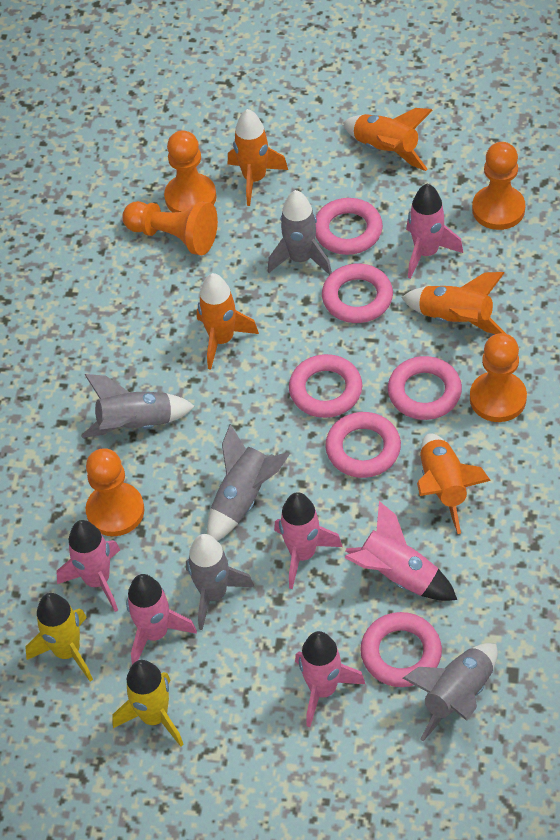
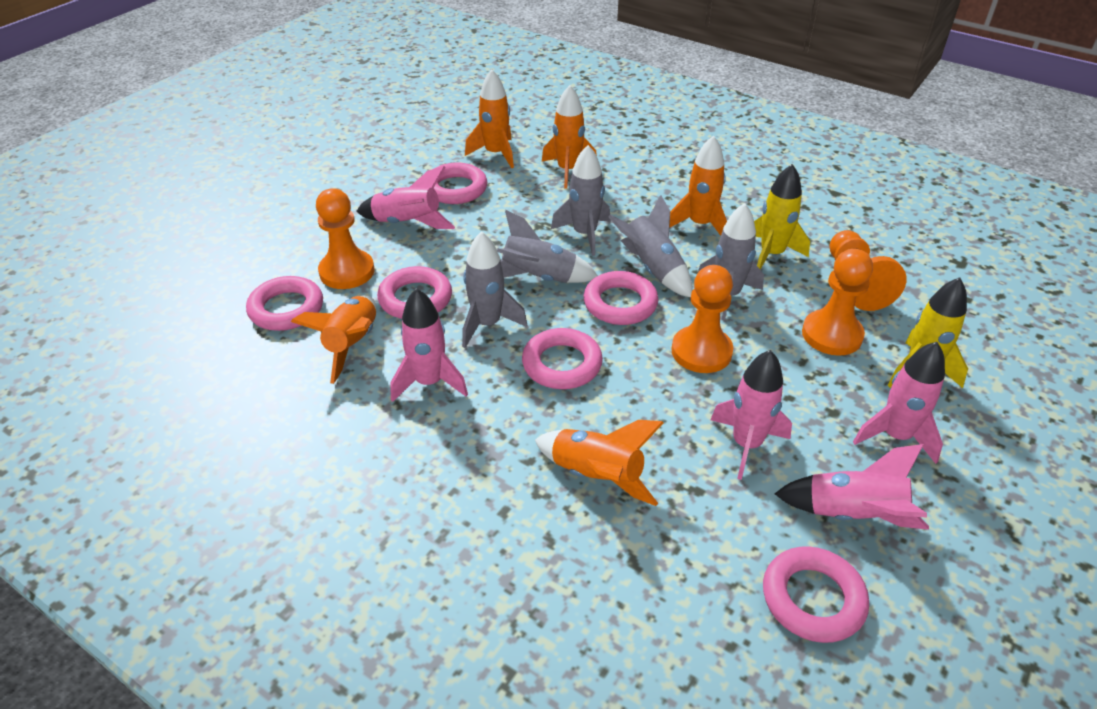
orange pawn: [86,448,144,536] [122,201,218,255] [164,130,216,212] [470,333,527,422] [472,142,525,230] = 5 -> [316,188,374,289] [672,265,733,373] [802,249,873,356] [830,230,907,311] = 4
pink rocket: [57,520,120,612] [126,574,197,665] [274,492,342,589] [295,631,365,727] [344,501,457,601] [406,183,463,279] = 6 -> [356,166,455,229] [390,288,468,402] [711,350,792,480] [775,444,929,530] [853,342,945,464] = 5

